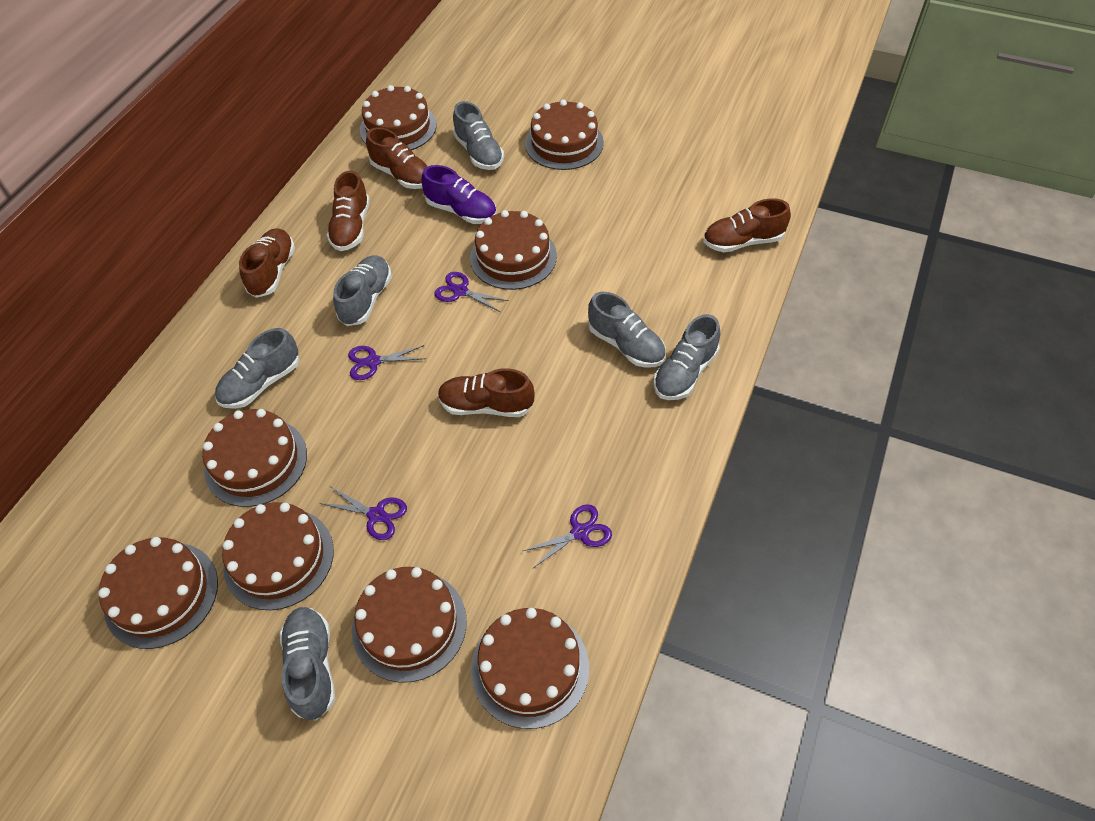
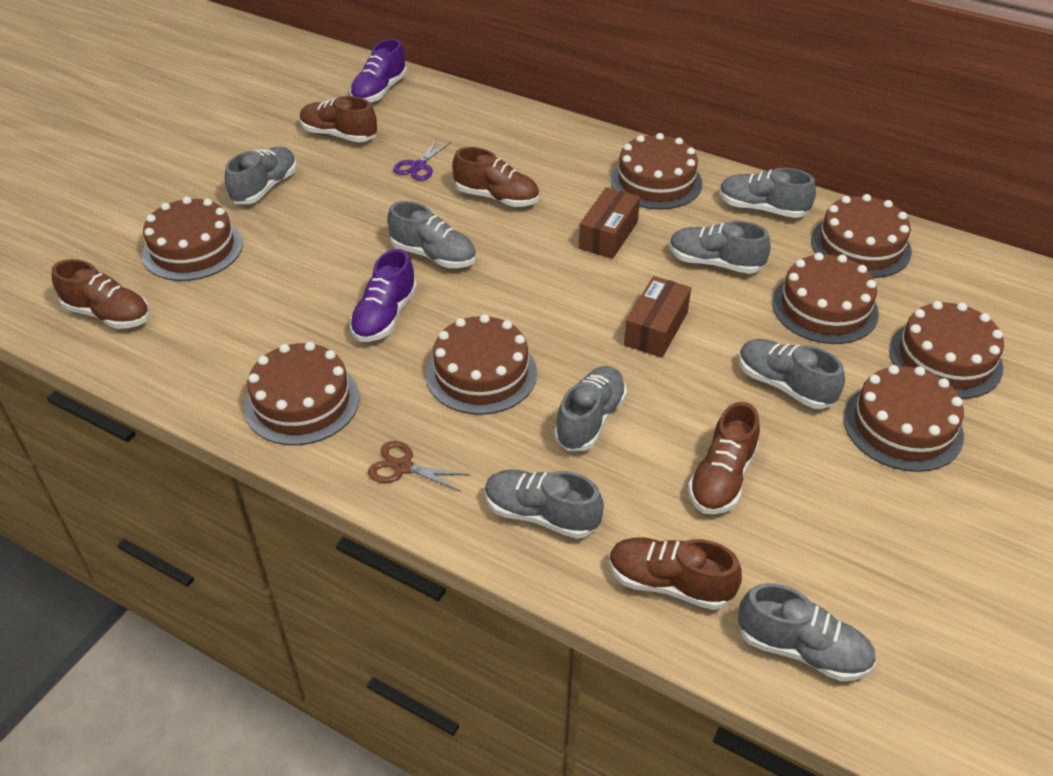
brown box: none = 0 -> [579,187,640,259] [624,276,691,358] = 2
brown scissors: none = 0 -> [368,441,469,492] = 1
grey shoe: [215,328,300,409] [280,607,335,720] [333,255,392,326] [453,101,504,170] [588,292,666,368] [653,314,720,400] = 6 -> [225,147,297,204] [387,201,476,268] [485,470,604,539] [554,366,627,451] [669,221,771,274] [719,168,816,218] [738,583,876,681] [739,339,845,409] = 8
purple scissors: [320,487,407,540] [348,345,426,380] [434,272,509,312] [523,504,612,569] = 4 -> [393,138,451,181] = 1
purple shoe: [421,165,497,224] = 1 -> [350,38,407,103] [350,249,417,342] = 2

